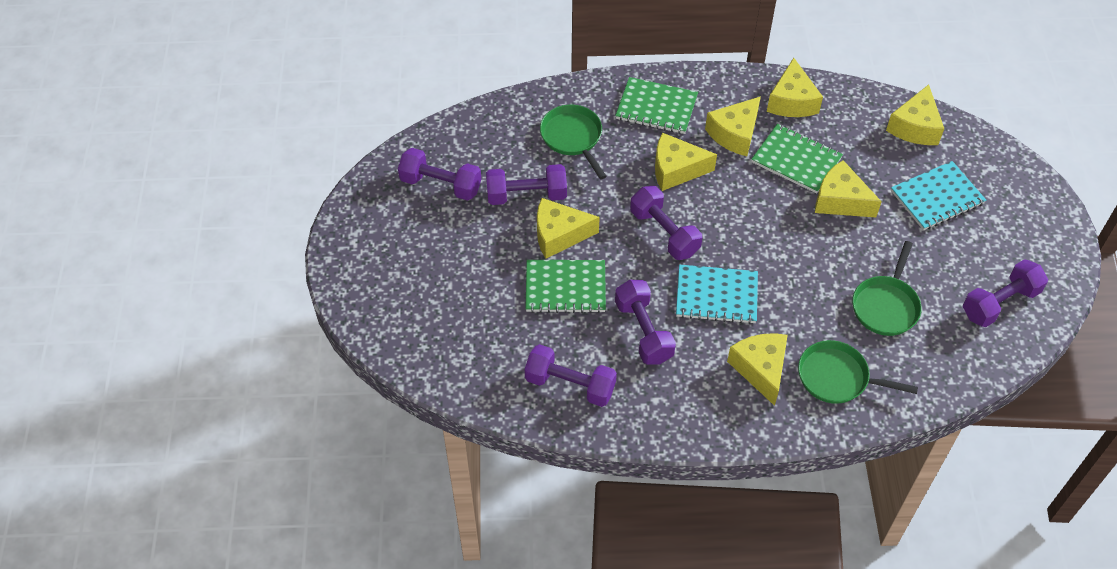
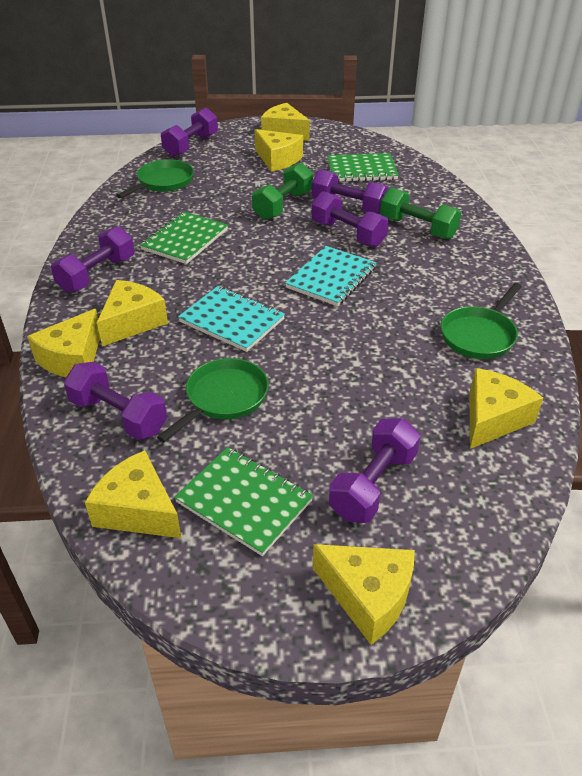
green dumbbell: none = 0 -> [252,163,313,220] [380,187,461,239] = 2

